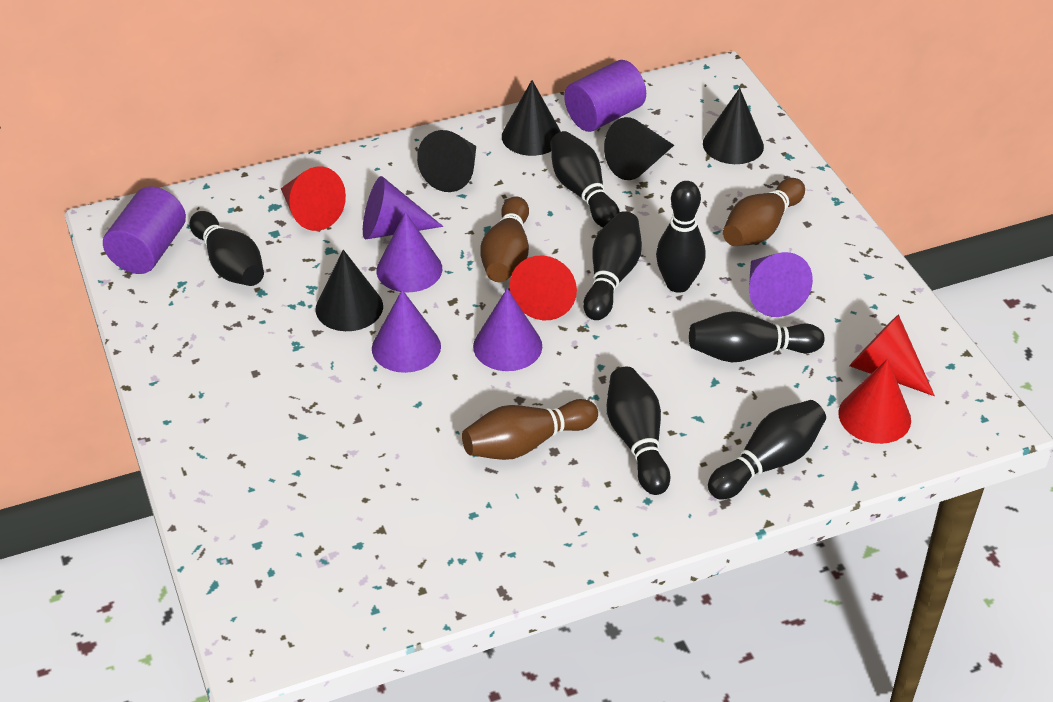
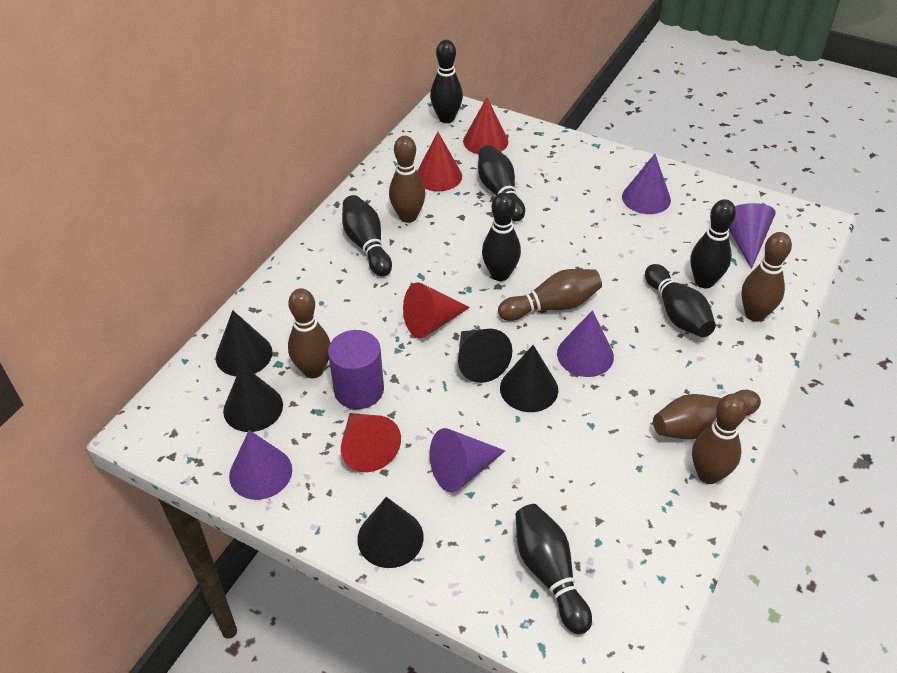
brown bowling pin: [462,399,598,460] [480,196,529,282] [723,178,805,246] = 3 -> [288,288,330,378] [389,136,426,223] [498,269,602,321] [653,390,761,439] [692,394,747,484] [741,232,792,322] = 6
purple cylinder: [103,187,186,274] [564,60,646,132] = 2 -> [328,330,384,409] = 1

